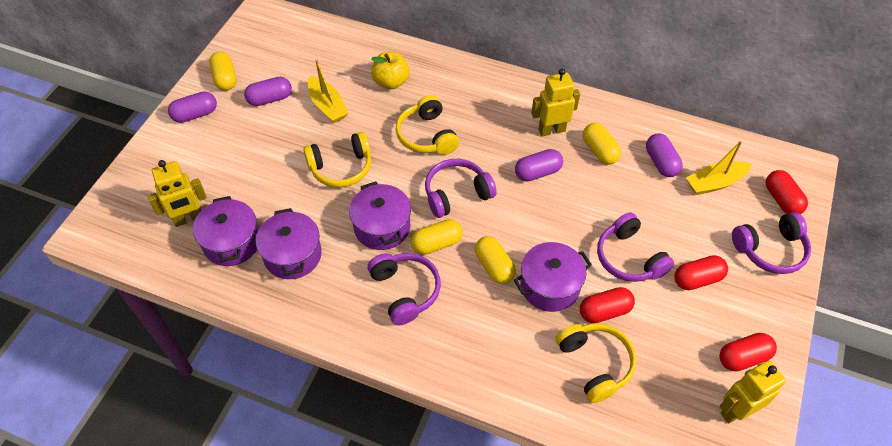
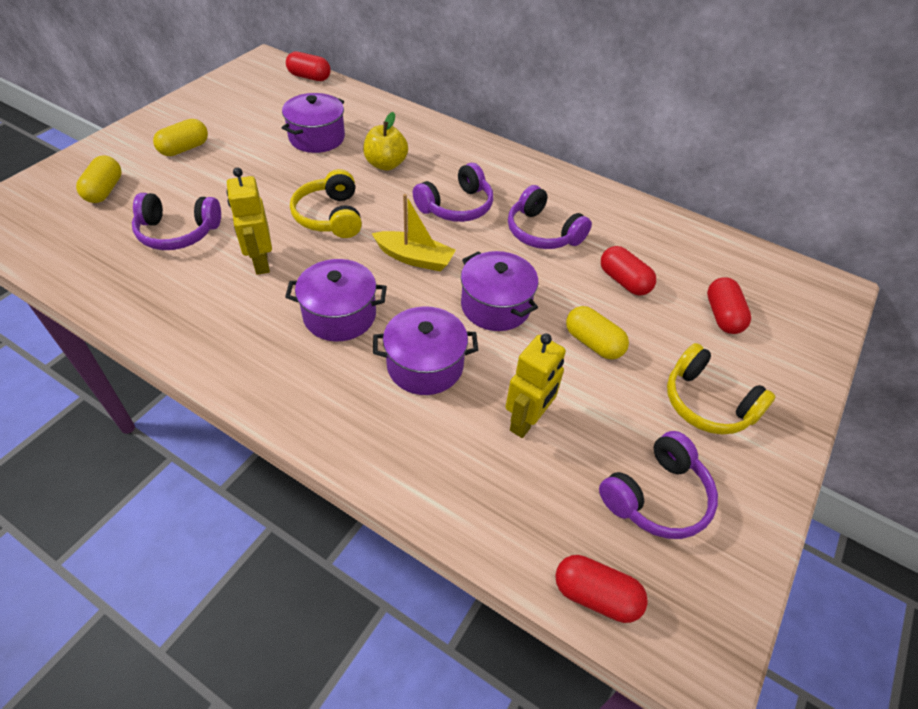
purple capsule: [168,91,217,123] [244,77,292,106] [515,149,563,181] [646,133,682,177] = 4 -> none = 0
yellow boat: [308,59,348,123] [686,141,752,195] = 2 -> [371,194,456,271] = 1
yellow capsule: [209,52,237,91] [411,219,463,255] [475,236,516,284] [583,123,621,165] = 4 -> [76,155,122,203] [153,119,208,156] [566,306,629,359] = 3
yellow headphones: [303,132,371,188] [396,95,459,155] [556,323,637,403] = 3 -> [290,169,362,238] [667,343,776,434] = 2
yellow robot: [148,160,207,227] [531,69,580,136] [720,360,786,424] = 3 -> [227,167,272,275] [505,333,566,438] = 2

